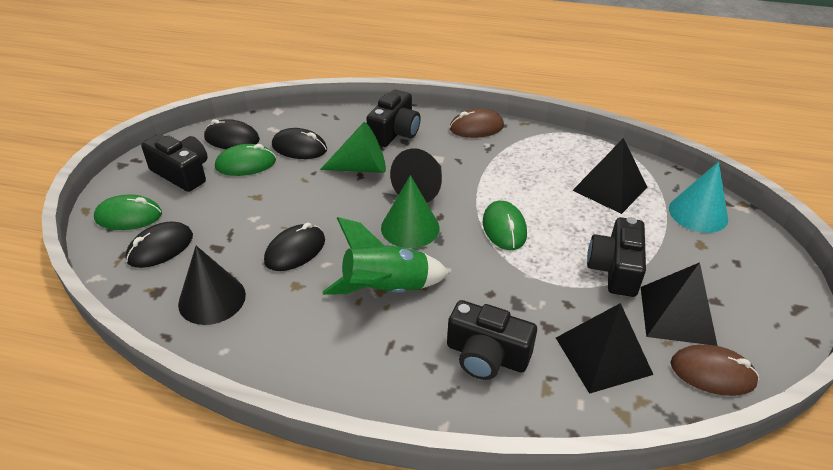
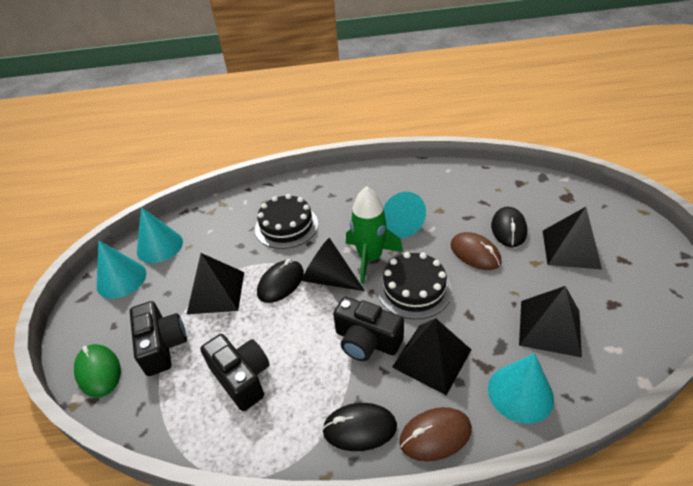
black cake: none = 0 -> [255,194,318,249] [377,252,452,319] = 2
black camera: [141,134,208,192] [366,90,421,147] [447,300,537,380] [587,217,646,297] = 4 -> [130,301,187,376] [200,334,270,411] [333,297,404,361] = 3
black cone: [178,246,246,325] [390,148,442,203] = 2 -> [301,238,365,291] = 1
black mouse: [126,222,193,268] [204,119,260,149] [264,223,325,271] [272,128,327,159] = 4 -> [257,259,304,303] [322,403,397,451] [491,207,527,247] = 3
black pyramid: [556,303,653,394] [572,138,647,214] [641,262,718,346] = 3 -> [187,253,244,314] [392,318,471,395] [519,286,582,358] [543,207,602,269] = 4
green cone: [320,122,386,173] [381,175,440,248] = 2 -> none = 0
green mouse: [94,194,162,230] [215,144,276,176] [483,201,527,250] = 3 -> [74,344,121,398] = 1
turquoise cone: [669,161,728,233] = 1 -> [97,240,146,299] [137,207,183,263] [384,192,426,238] [488,353,554,424] = 4

